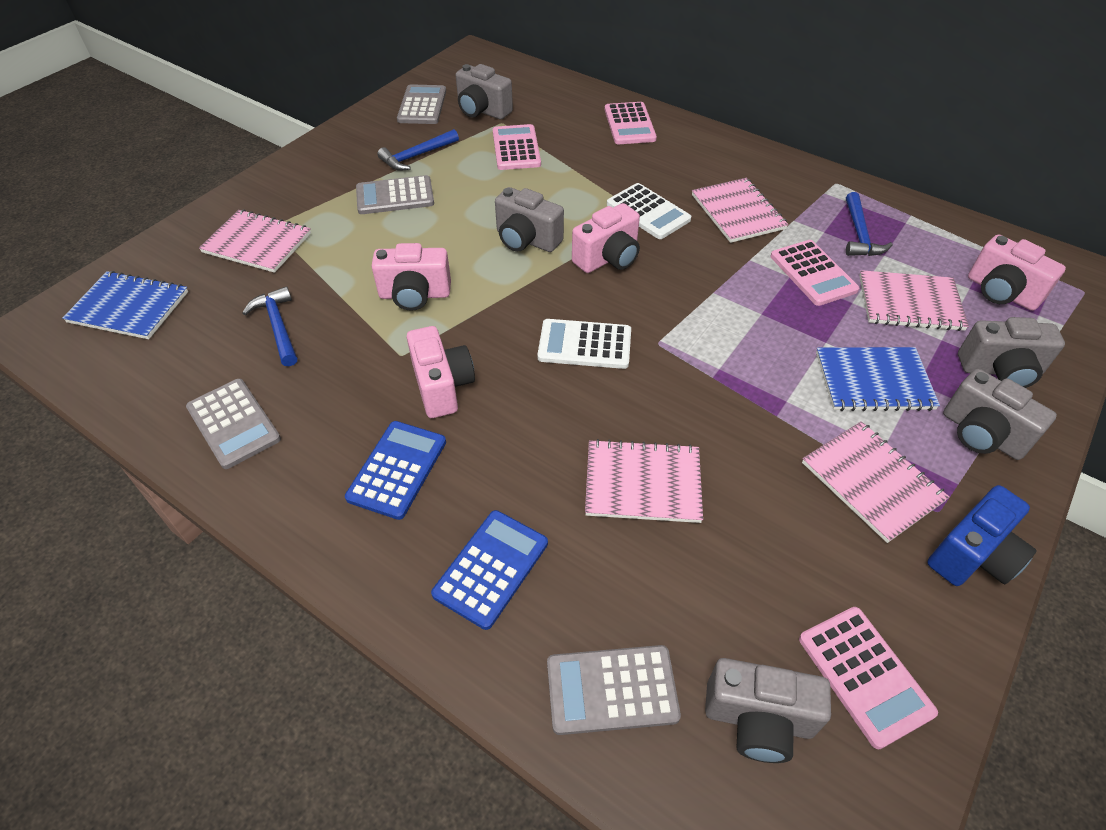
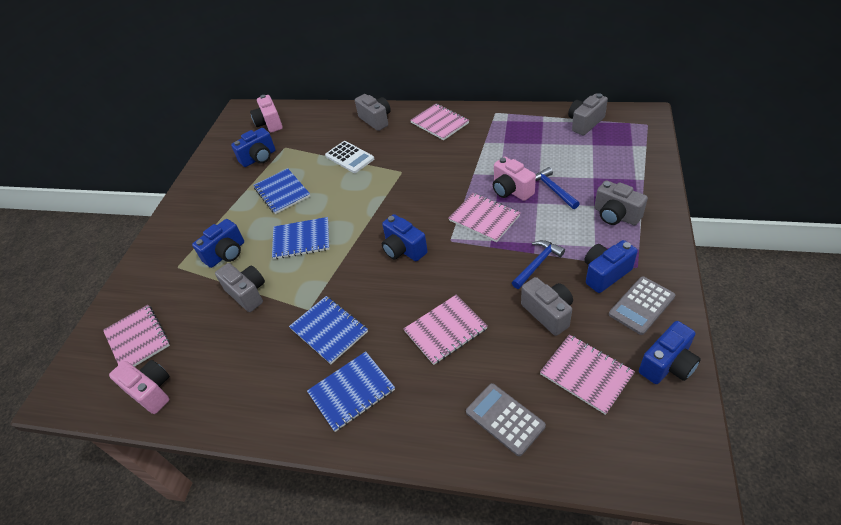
blue calculator: [345,421,446,520] [431,510,548,630] = 2 -> none = 0
blue camera: [927,485,1037,586] = 1 -> [192,219,244,268] [231,128,276,167] [382,214,428,261] [584,240,638,293] [639,321,701,384] = 5
blue hammer: [242,286,297,366] [377,129,459,171] [846,192,893,256] = 3 -> [512,240,565,289] [536,167,580,209] = 2
blue notebook: [63,271,188,339] [816,347,940,411] = 2 -> [253,168,310,214] [272,217,330,259] [289,296,368,364] [307,351,395,432] = 4
grey calculator: [186,379,281,469] [356,175,434,214] [397,84,446,124] [547,645,681,735] = 4 -> [466,383,546,456] [609,276,675,335] = 2
pink calculator: [493,124,541,170] [605,102,657,144] [770,240,859,306] [799,607,938,749] = 4 -> none = 0
pink camera: [371,243,451,311] [407,326,475,418] [572,203,640,273] [968,234,1066,311] = 4 -> [109,360,170,414] [250,95,283,133] [493,157,536,201] = 3
white calculator: [538,319,631,369] [607,183,691,239] = 2 -> [325,141,374,173] = 1

